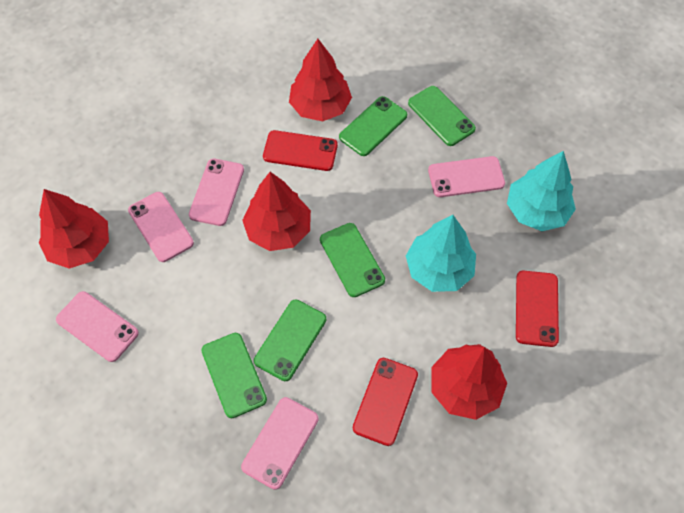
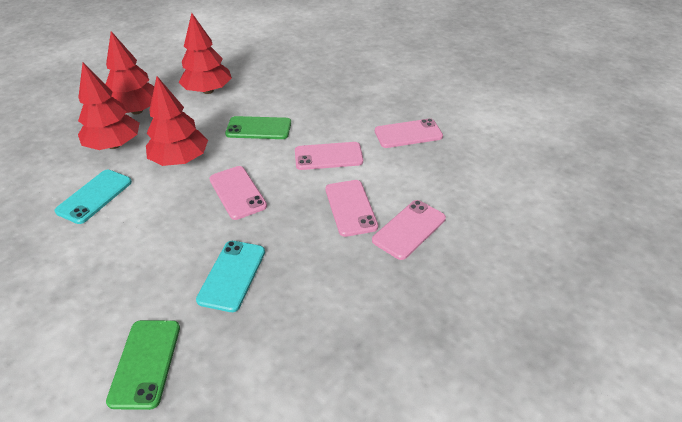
green phone: [201,333,267,418] [254,299,326,381] [320,223,385,297] [339,96,407,156] [408,86,476,146] = 5 -> [106,320,180,410] [225,116,291,139] = 2
red phone: [263,130,338,171] [353,358,418,446] [516,271,559,347] = 3 -> none = 0
turquoise phone: none = 0 -> [54,170,132,224] [196,241,265,312] = 2
turquoise tree: [406,215,476,292] [507,151,576,231] = 2 -> none = 0

